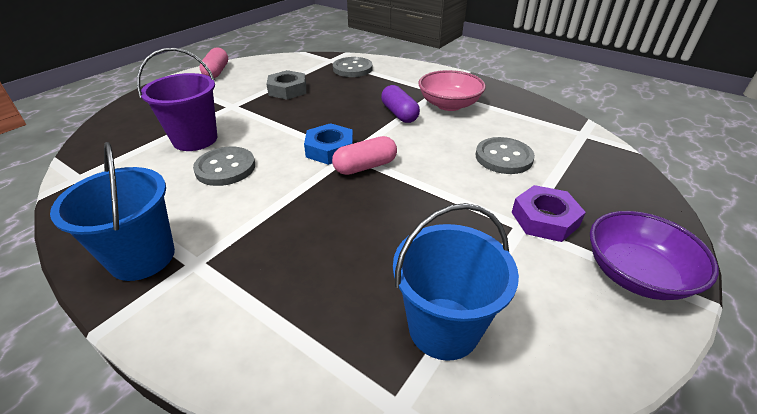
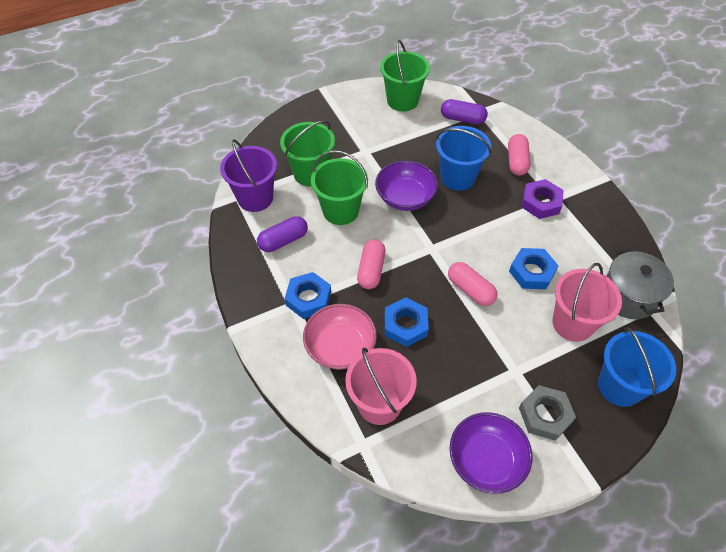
blue nut: [304,123,353,165] = 1 -> [284,272,331,319] [385,298,429,347] [509,248,559,289] = 3
green bucket: none = 0 -> [280,120,335,187] [311,150,368,225] [380,40,430,112] = 3
grey button: [193,147,255,186] [333,57,373,77] [476,137,535,174] = 3 -> none = 0
grey pot: none = 0 -> [607,248,674,319] = 1
pink bucket: none = 0 -> [345,348,417,425] [553,263,622,342] = 2
pink capsule: [199,47,228,78] [332,136,397,175] = 2 -> [357,239,385,289] [448,262,497,306] [508,134,531,176] = 3
purple bowl: [590,211,719,300] = 1 -> [375,161,438,211] [449,412,532,494] = 2
purple capsule: [381,85,420,123] = 1 -> [257,216,308,252] [441,99,488,124] = 2

